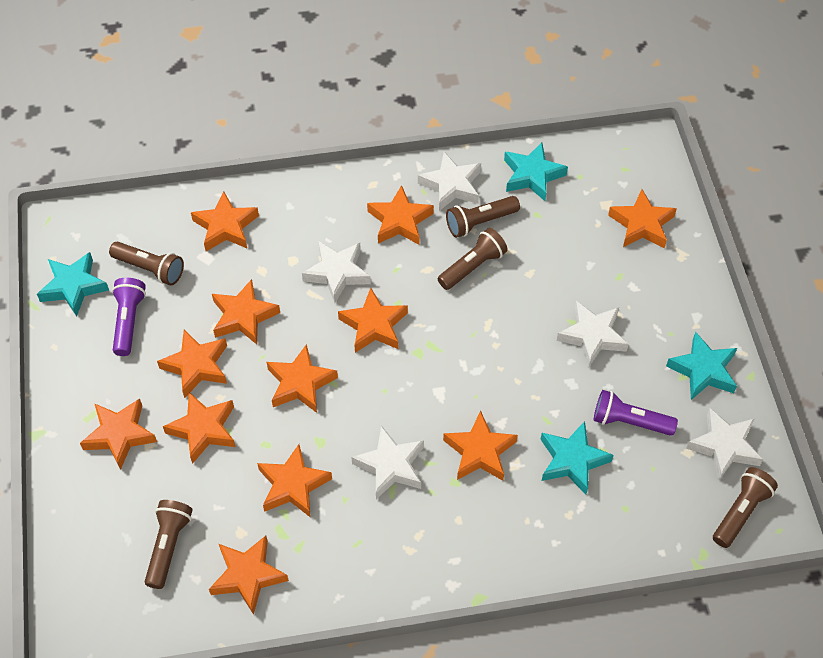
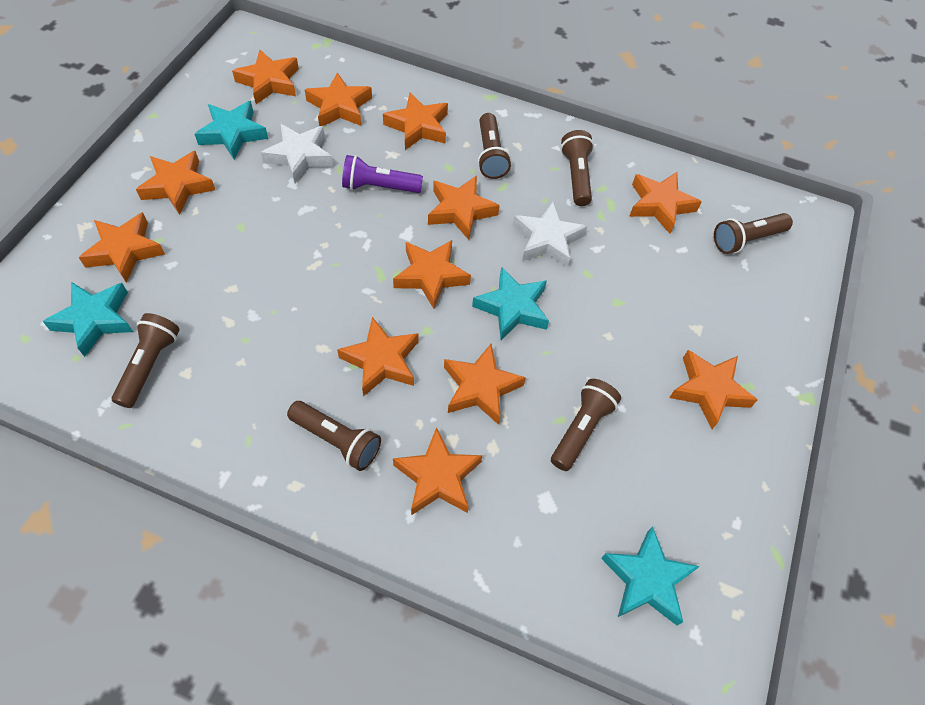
brown flashlight: [109,242,184,286] [145,500,193,589] [437,228,508,290] [446,196,520,238] [713,467,778,548] = 5 -> [112,313,179,408] [287,401,381,471] [478,113,511,179] [551,379,621,471] [561,130,594,206] [714,213,793,254] = 6
purple flashlight: [112,278,146,356] [594,390,678,436] = 2 -> [342,155,423,193] = 1
white star: [302,241,371,303] [351,425,424,499] [418,152,481,211] [557,301,629,368] [686,408,763,480] = 5 -> [261,124,333,183] [513,202,587,268] = 2

